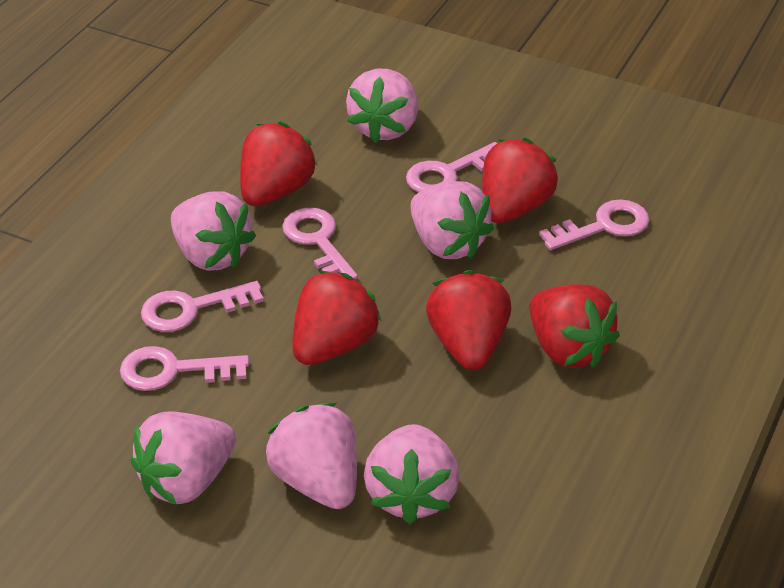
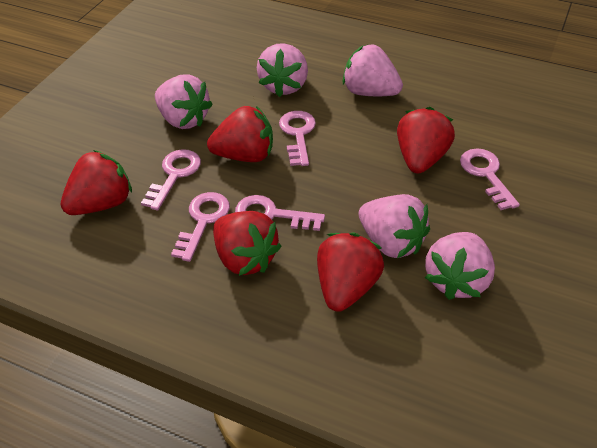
pink strawberry: [130,411,236,505] [171,191,256,271] [266,403,357,509] [346,69,418,143] [364,424,459,524] [410,181,494,259] = 6 -> [155,75,213,129] [257,43,308,97] [342,44,403,96] [359,194,430,258] [425,232,495,300] = 5

